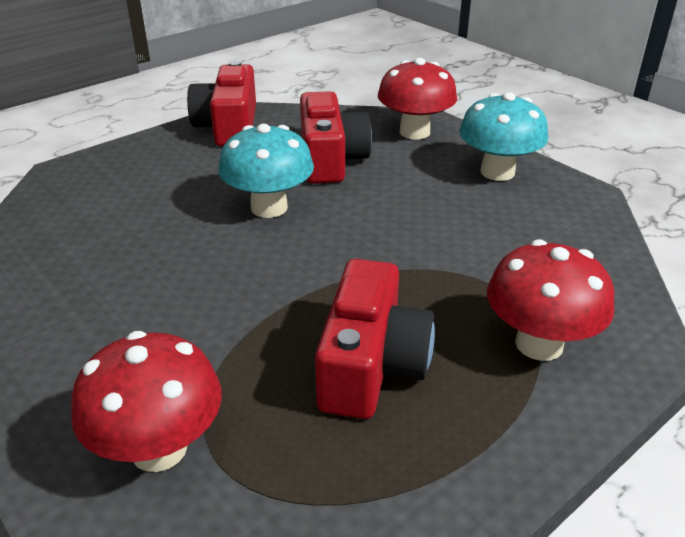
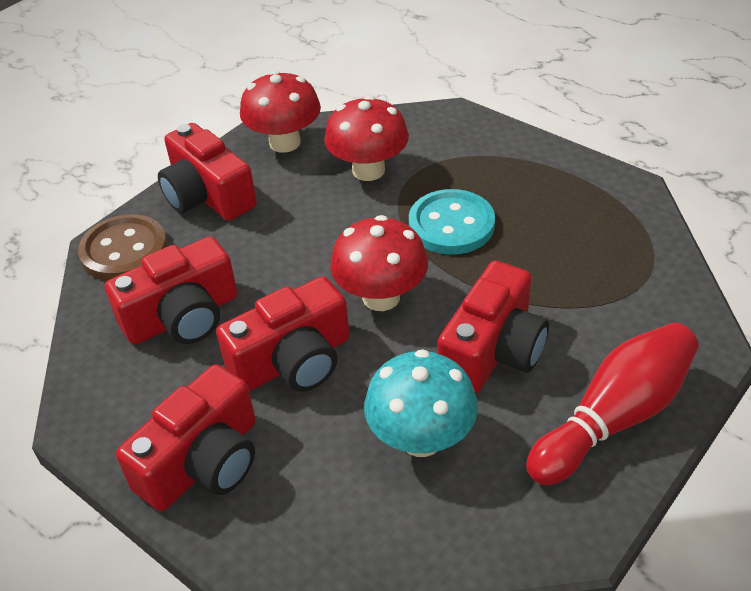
brown button: none = 0 -> [78,214,168,281] = 1
red bowling pin: none = 0 -> [526,322,699,485] = 1
red camera: [187,60,256,147] [300,91,372,184] [315,259,435,419] = 3 -> [105,236,238,344] [116,364,256,511] [158,123,257,221] [216,276,350,392] [438,261,549,394] = 5
turquoise button: none = 0 -> [409,189,495,255] = 1
turquoise mushroom: [219,124,314,218] [459,92,548,181] = 2 -> [364,349,478,457] = 1

